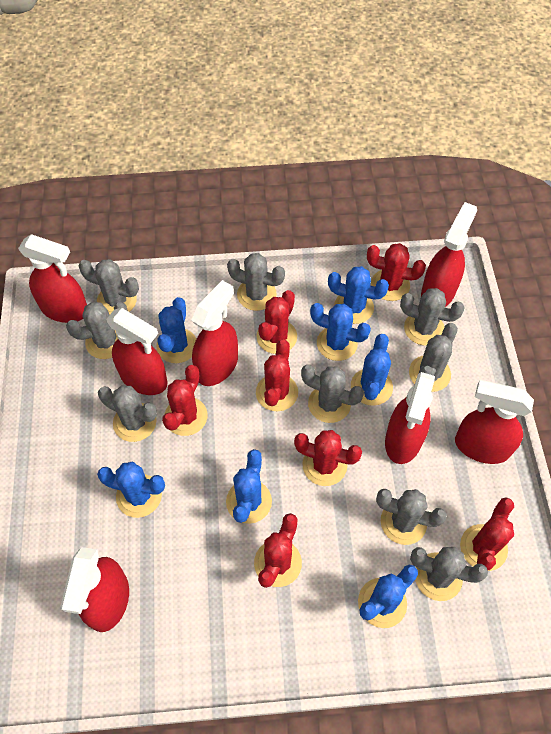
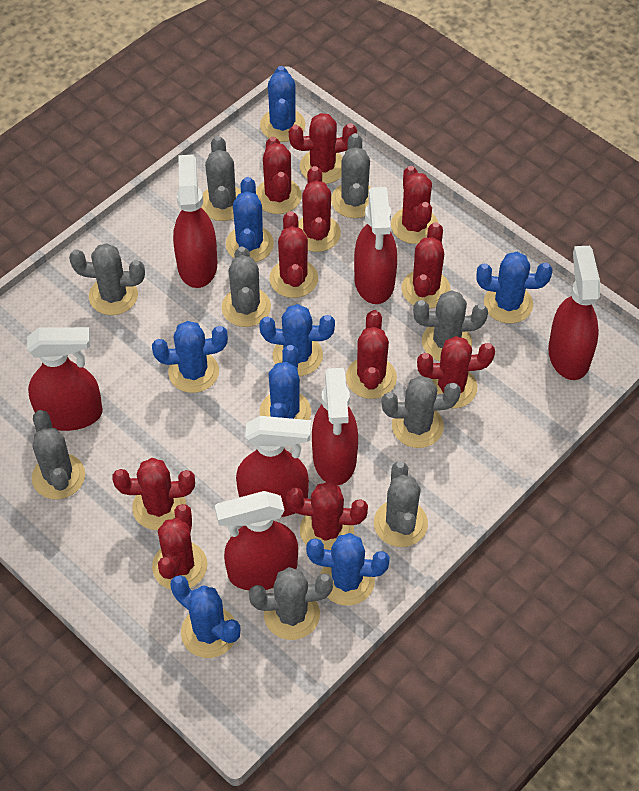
blue cactus: [97,462,165,518] [156,297,196,363] [226,449,272,524] [310,303,371,361] [328,266,389,324] [351,334,393,406] [358,565,418,628] = 7 -> [152,321,228,393] [170,575,240,658] [226,177,274,262] [259,304,335,376] [259,345,311,420] [260,66,305,142] [306,533,390,606] [476,252,552,323] = 8
red cactus: [162,365,208,436] [254,513,302,588] [256,290,297,354] [256,340,298,411] [294,430,362,486] [367,243,426,301] [460,497,514,571] = 7 -> [112,458,195,530] [152,504,207,589] [256,137,302,214] [269,211,318,298] [286,482,368,550] [289,113,357,184] [298,166,341,252] [346,310,397,399] [391,166,438,244] [401,222,451,308] [417,336,495,408] = 11

